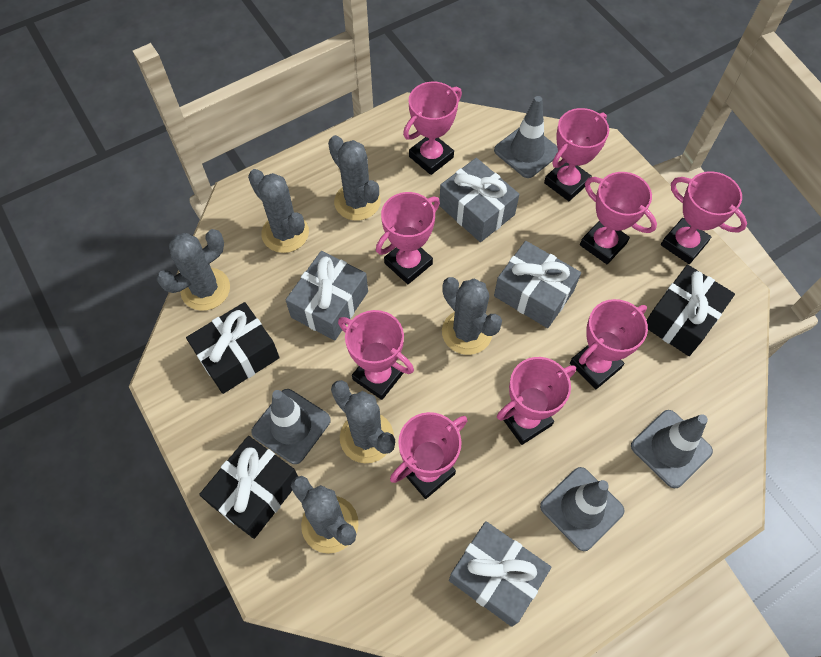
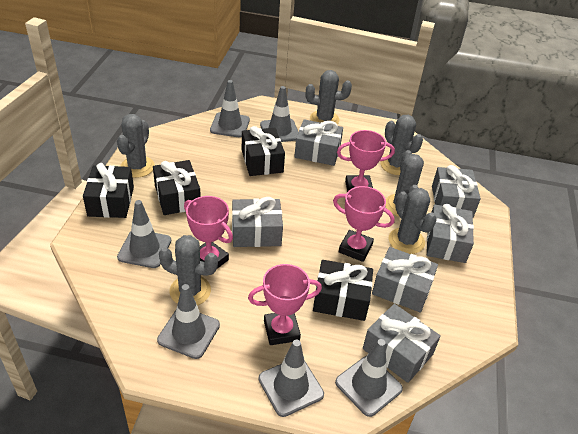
black gift: [186,302,280,394] [199,436,298,539] [646,265,735,356] = 3 -> [83,163,134,218] [153,160,201,215] [242,126,285,176] [313,260,373,321] = 4
grey gift: [286,251,368,341] [439,158,519,242] [449,521,551,627] [494,241,581,328] = 4 -> [232,197,283,247] [294,119,343,166] [363,304,441,383] [372,247,438,313] [427,204,474,263] [432,165,481,218] = 6
grey traffic cone: [251,389,331,464] [494,96,558,178] [540,467,625,551] [631,410,713,489] = 4 -> [117,200,171,268] [157,284,220,359] [210,80,250,138] [259,340,324,417] [260,86,298,142] [335,339,403,417] = 6
pink trophy: [338,310,414,400] [376,192,440,284] [390,412,467,499] [403,82,462,175] [497,357,576,445] [544,108,609,201] [570,299,648,389] [580,172,657,264] [661,171,747,264] = 9 -> [184,196,233,269] [248,264,322,345] [333,186,395,262] [337,130,395,192] = 4

